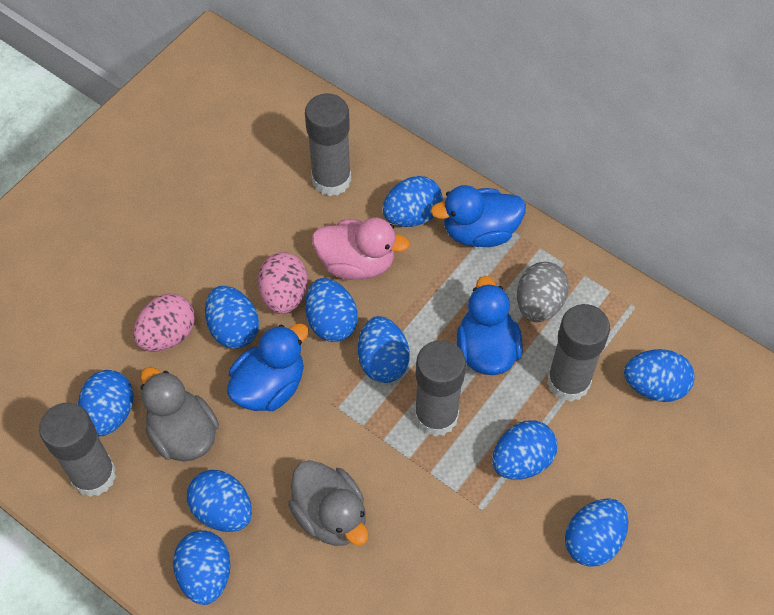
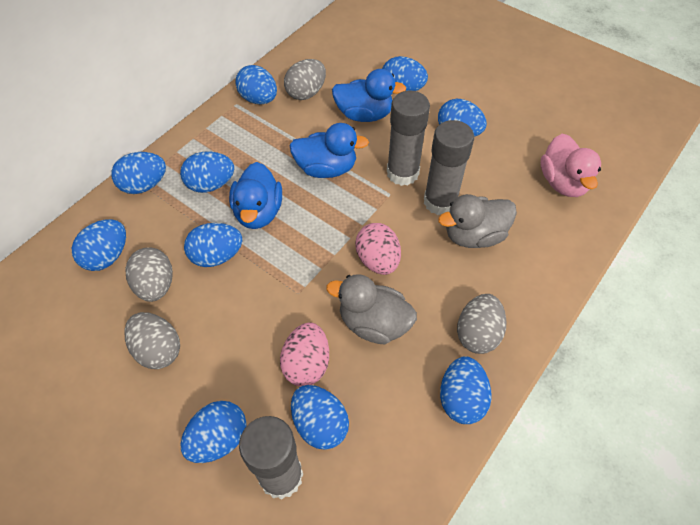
grey egg: [517,262,569,322] = 1 -> [125,247,173,302] [125,312,180,369] [284,59,326,100] [457,294,507,354] = 4
grey glue stick: [39,403,116,497] [305,93,351,196] [414,340,466,437] [547,304,610,402] = 4 -> [239,416,303,500] [387,90,430,186] [424,120,474,215] = 3

